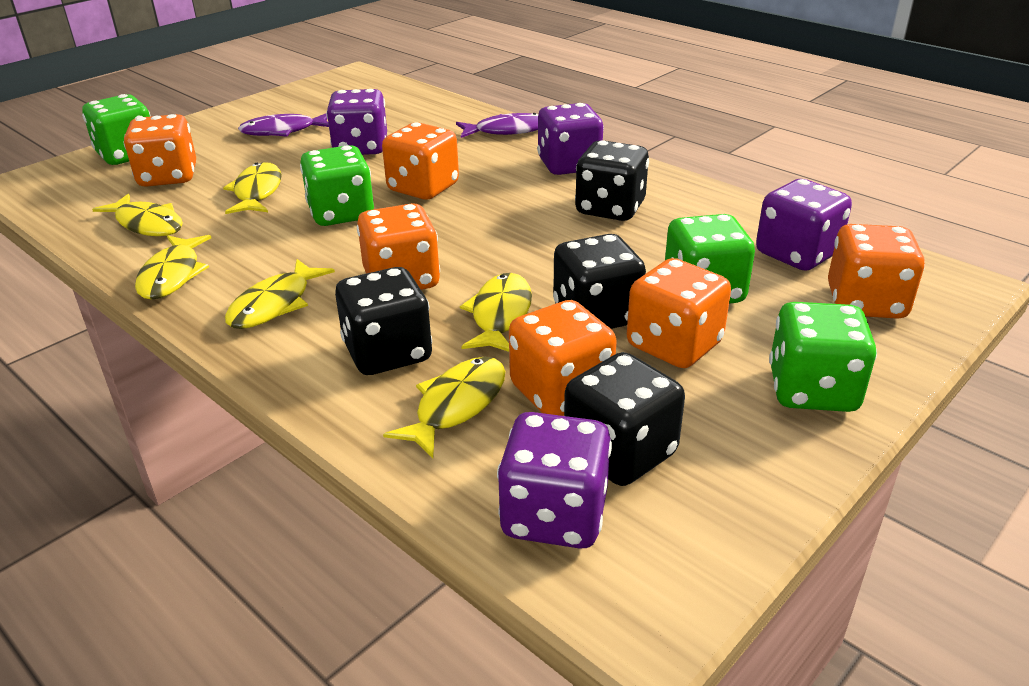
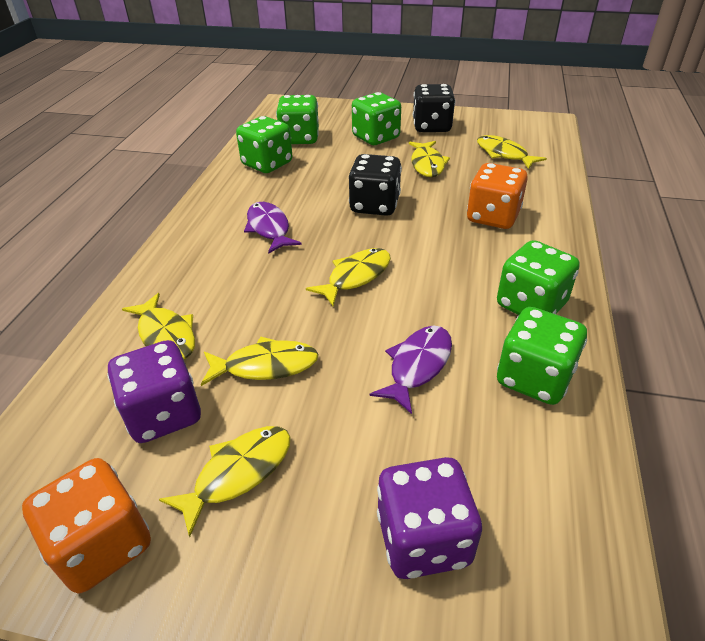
black dice: [335,267,432,375] [553,234,646,329] [564,352,685,486] [575,140,649,221] = 4 -> [349,154,402,216] [413,84,455,132] = 2
green dice: [82,94,151,165] [300,145,374,226] [665,214,755,304] [769,302,877,412] = 4 -> [236,116,292,173] [276,95,319,144] [352,92,401,145] [497,240,580,315] [497,307,587,405] = 5
orange dice: [124,114,196,187] [357,203,440,290] [382,122,459,200] [509,300,617,416] [627,258,731,368] [828,224,925,319] = 6 -> [22,458,151,593] [467,163,528,229] = 2
purple dice: [326,89,387,155] [497,412,612,549] [537,103,604,175] [756,179,852,271] = 4 -> [107,340,201,443] [377,457,482,579] = 2

